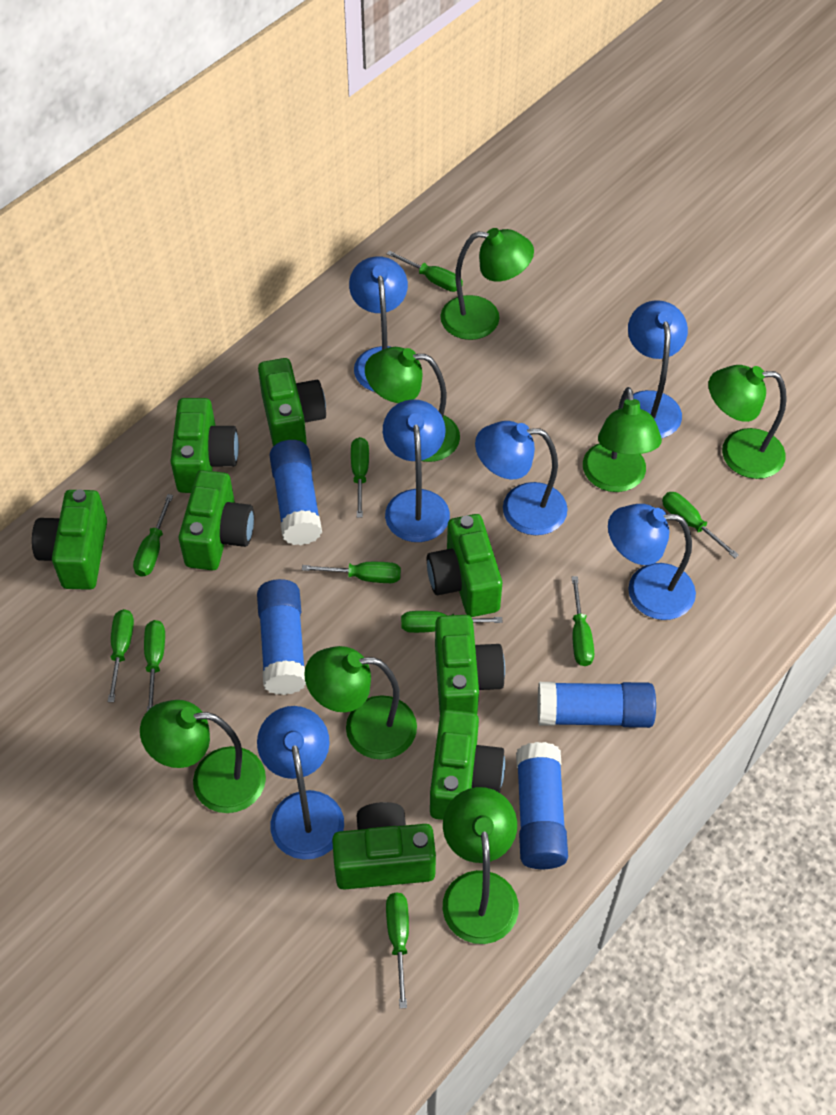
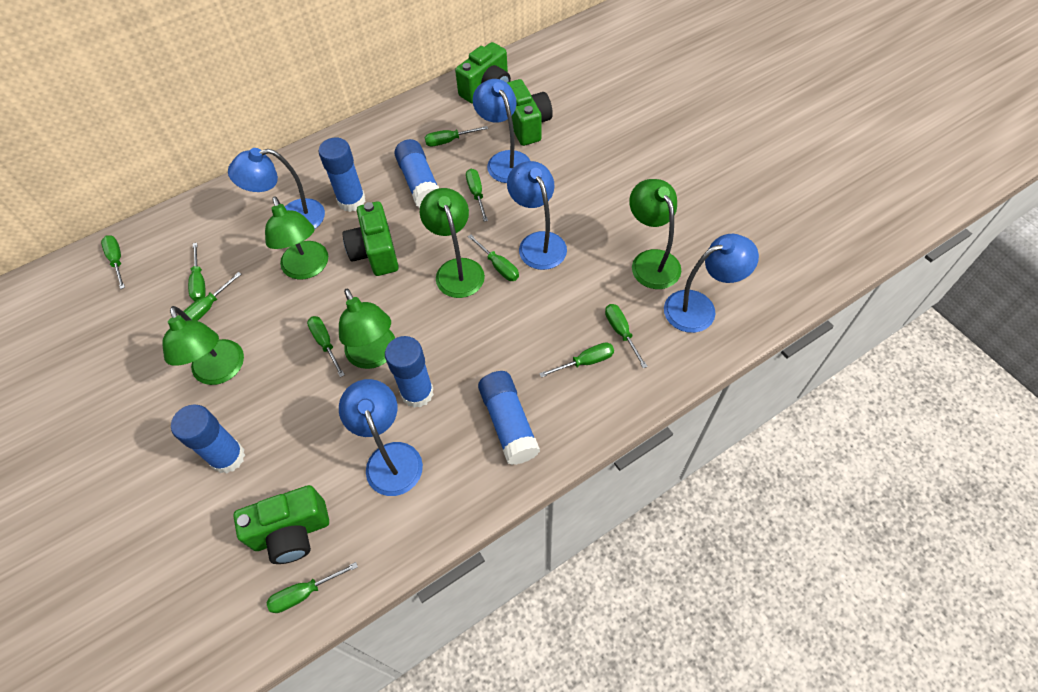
blue glue stick: [257,579,306,695] [269,440,322,545] [516,742,568,869] [537,682,656,728] = 4 -> [171,405,245,473] [319,138,366,212] [385,336,434,408] [394,139,439,208] [478,371,540,465] = 5
blue lamp: [257,706,344,859] [349,256,408,392] [383,399,450,542] [475,421,568,535] [608,504,696,620] [628,300,688,438] = 6 -> [228,148,325,229] [339,379,423,496] [473,79,530,183] [507,161,567,270] [664,234,759,333] = 5
green camera: [32,489,107,590] [170,398,239,493] [179,470,254,570] [258,358,326,446] [332,802,436,890] [427,514,502,617] [430,710,505,820] [435,615,505,714] = 8 -> [233,485,329,564] [342,201,399,276] [455,42,511,104] [507,79,553,146] = 4
green lamp: [140,700,266,813] [304,646,417,760] [365,347,460,462] [440,228,534,340] [443,787,519,944] [583,387,662,492] [708,365,787,479] = 7 -> [162,306,244,385] [265,196,328,280] [339,289,395,369] [420,188,485,298] [629,179,681,289] = 5

